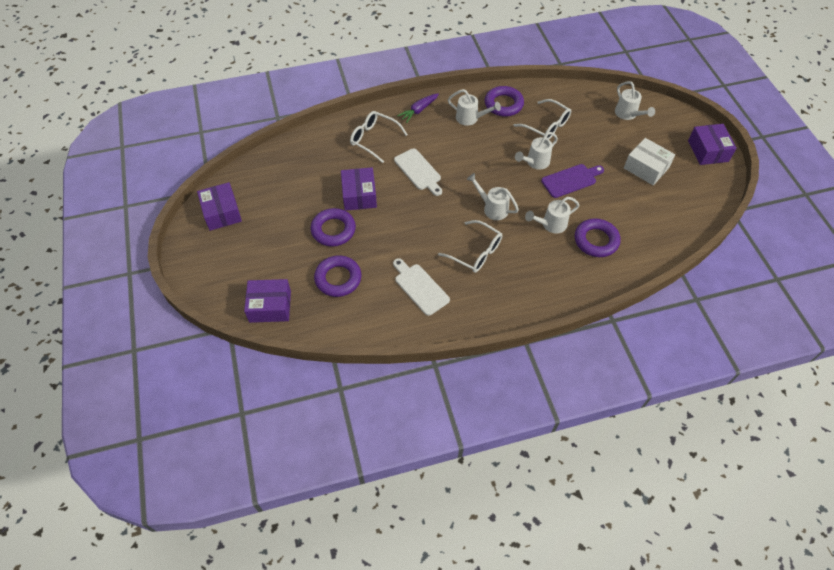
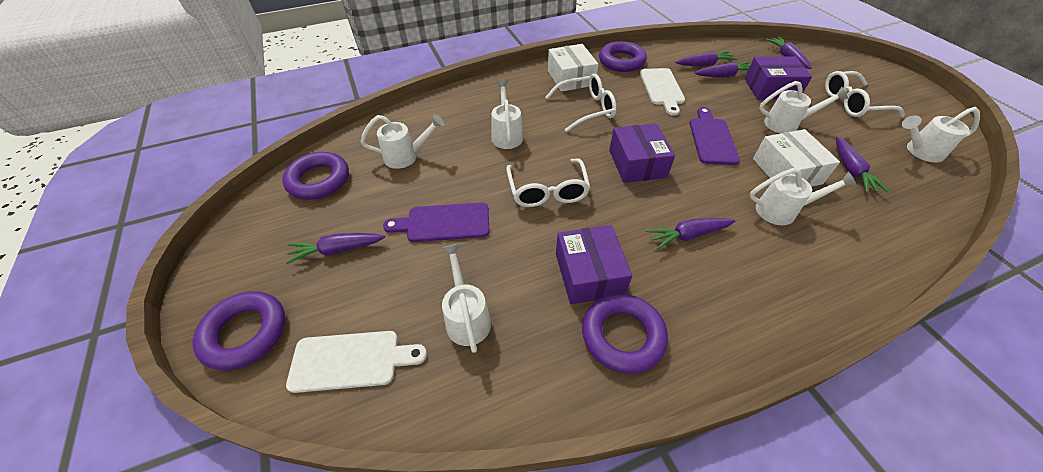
purple box: [197,182,242,231] [244,279,291,323] [341,167,377,211] [688,124,737,165] = 4 -> [556,225,632,304] [609,123,675,183] [745,56,812,99] = 3
purple carrot: [397,93,439,123] = 1 -> [286,233,385,264] [646,218,736,250] [675,51,738,66] [694,62,751,77] [765,37,812,69] [836,137,889,193] = 6
purple cutting board: [541,164,604,198] = 1 -> [383,203,490,242] [689,107,740,165] = 2
white box: [624,138,675,185] = 1 -> [548,44,598,92] [753,129,840,187] = 2
white watering can: [448,89,501,126] [467,173,519,220] [515,132,558,170] [525,197,580,233] [615,81,655,120] = 5 -> [361,114,444,169] [442,243,491,353] [492,79,523,149] [750,168,857,225] [759,81,848,133] [902,107,980,162] = 6

